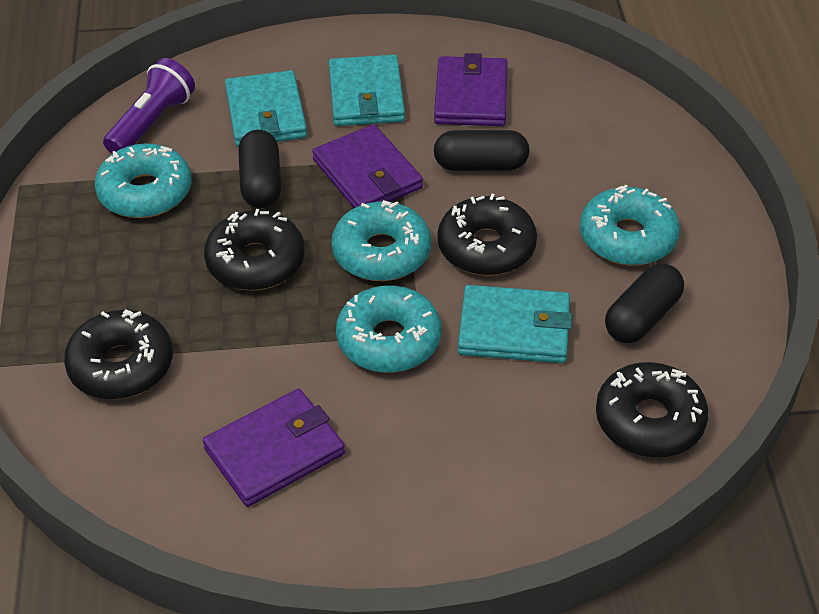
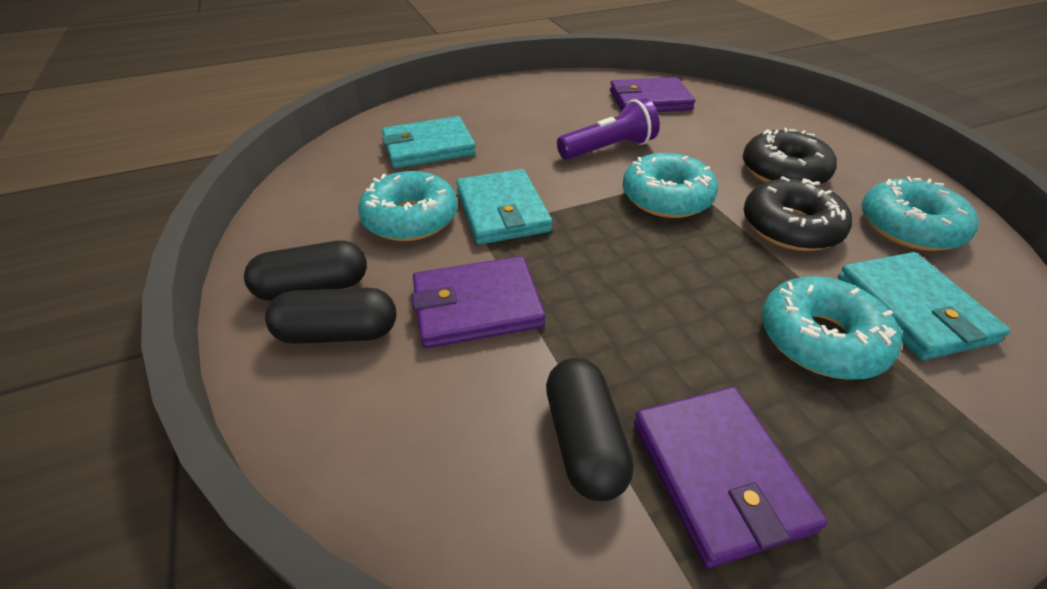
black donut: [64,309,173,399] [204,209,305,291] [438,194,537,276] [596,362,709,457] = 4 -> [743,128,837,185] [743,176,852,251] = 2

